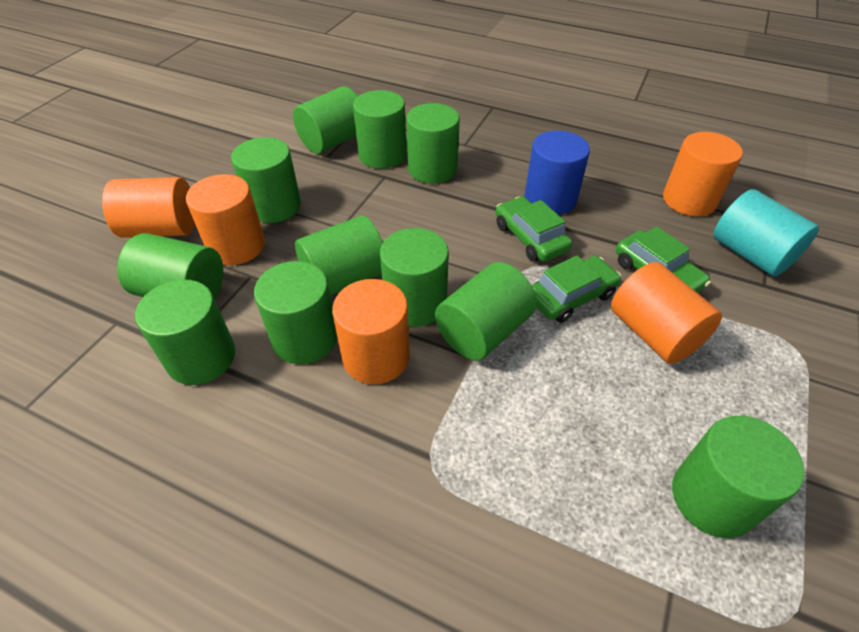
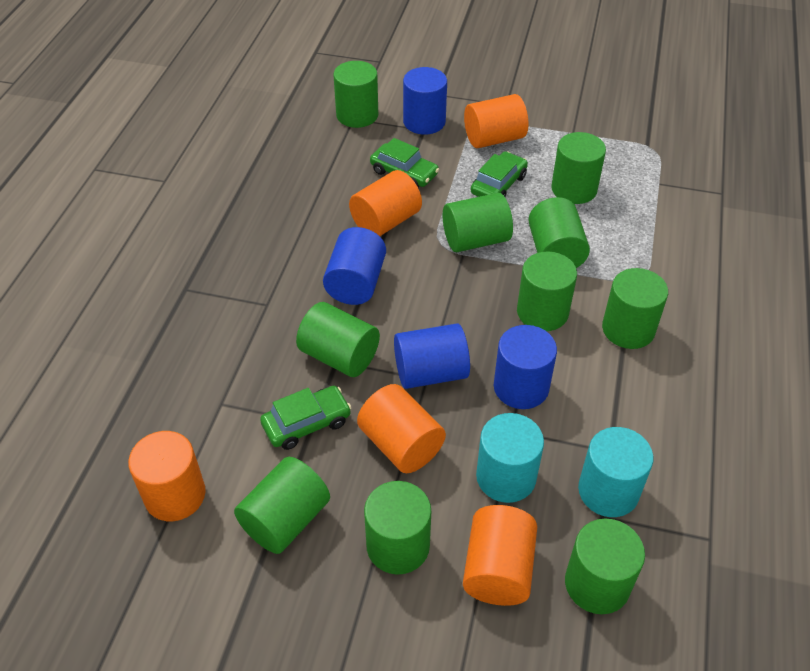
blue cylinder: [524,131,590,215] = 1 -> [323,227,386,305] [394,323,470,389] [403,67,447,135] [494,325,557,409] = 4
green cylinder: [117,233,223,299] [135,280,235,385] [231,137,301,223] [254,261,337,364] [293,86,358,154] [295,216,383,295] [353,90,407,169] [380,228,449,327] [406,103,460,184] [435,262,537,361] [672,416,805,538] = 11 -> [234,457,330,554] [296,302,380,377] [334,61,378,128] [364,481,431,574] [443,193,513,252] [517,251,577,331] [528,197,590,268] [551,132,606,204] [565,518,645,614] [602,268,668,349] = 10
turquoise cylinder: [713,189,819,277] = 1 -> [476,413,544,503] [578,427,654,517] = 2

